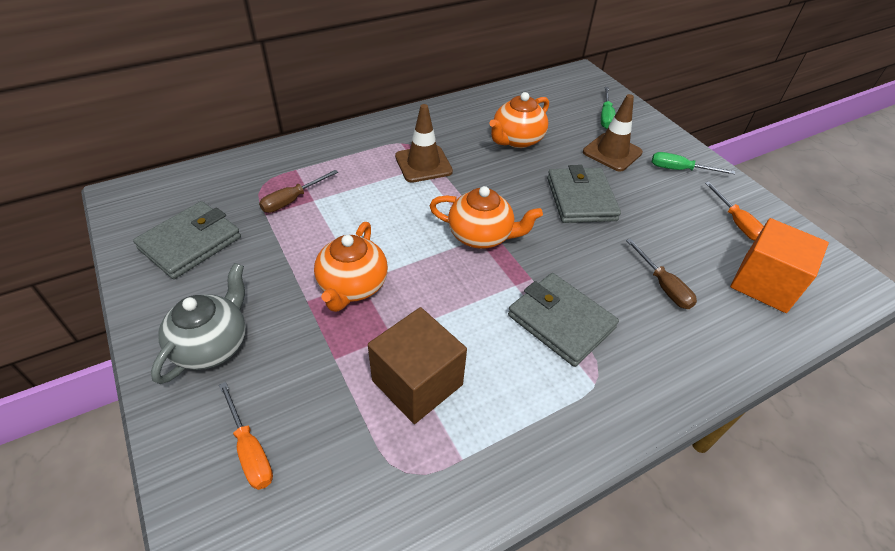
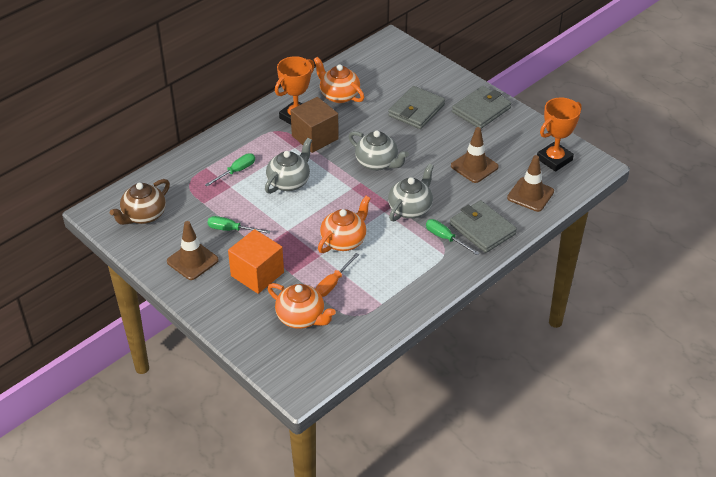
brown screwdriver: [259,170,338,213] [626,239,697,309] = 2 -> none = 0
brown teapot: none = 0 -> [110,179,170,225] = 1
brown traffic cone: [395,104,453,183] [583,94,643,172] = 2 -> [167,221,219,280] [451,127,499,183] [507,155,554,212] = 3
green screwdriver: [601,87,616,129] [652,152,735,174] = 2 -> [205,153,255,187] [207,216,271,234] [426,219,479,255] = 3
grey teapot: [151,263,246,384] = 1 -> [265,138,312,194] [348,131,409,171] [388,163,434,221] = 3
orange screwdriver: [219,382,273,490] [705,182,764,241] = 2 -> [316,253,359,297] = 1
orange trophy: none = 0 -> [275,56,314,125] [537,97,582,172] = 2

